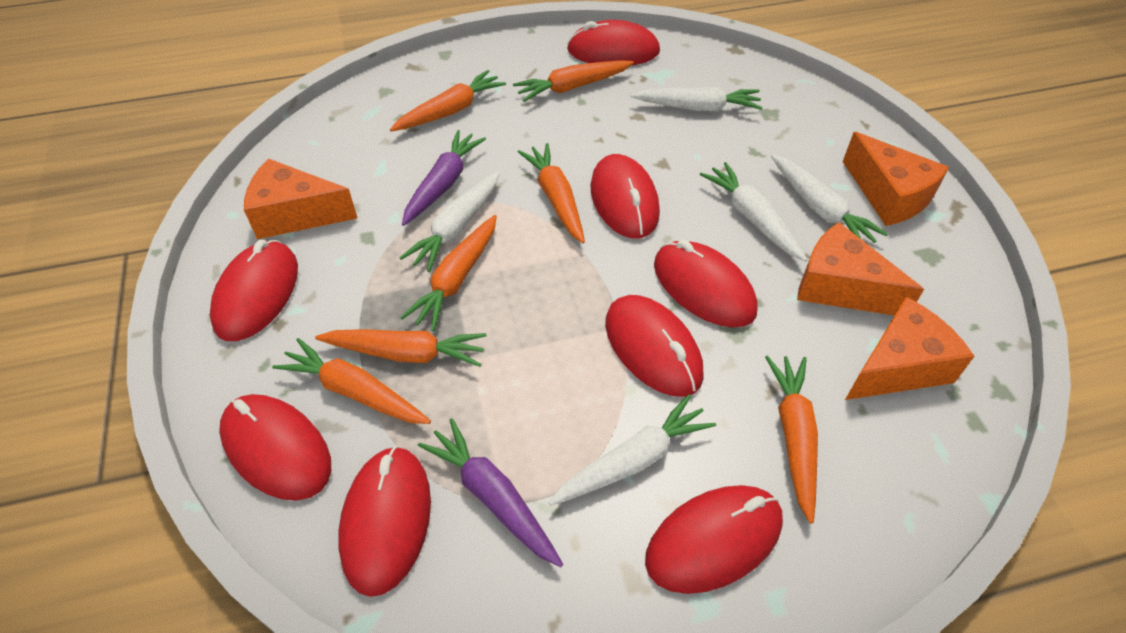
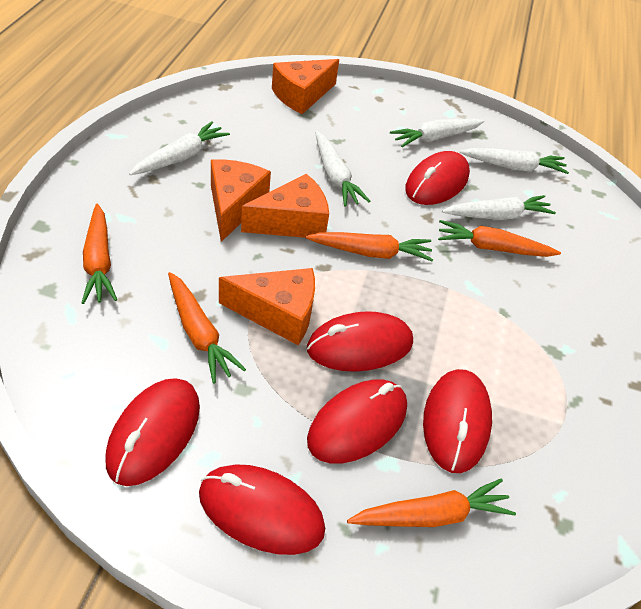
orange carrot: [272,338,431,424] [315,329,487,367] [390,70,506,132] [400,215,497,331] [513,60,634,102] [518,143,585,243] [765,356,818,524] = 7 -> [81,203,117,304] [168,272,246,384] [306,232,433,261] [347,479,516,527] [438,220,561,257] = 5
purple carrot: [402,130,486,226] [418,418,563,567] = 2 -> none = 0
red mouse: [210,240,298,341] [219,394,331,501] [338,446,431,597] [567,20,660,65] [591,154,660,238] [605,295,704,397] [645,485,783,594] [654,240,758,327] = 8 -> [105,378,200,486] [199,465,325,555] [307,311,413,372] [307,379,407,463] [405,151,470,205] [423,369,492,473] = 6

